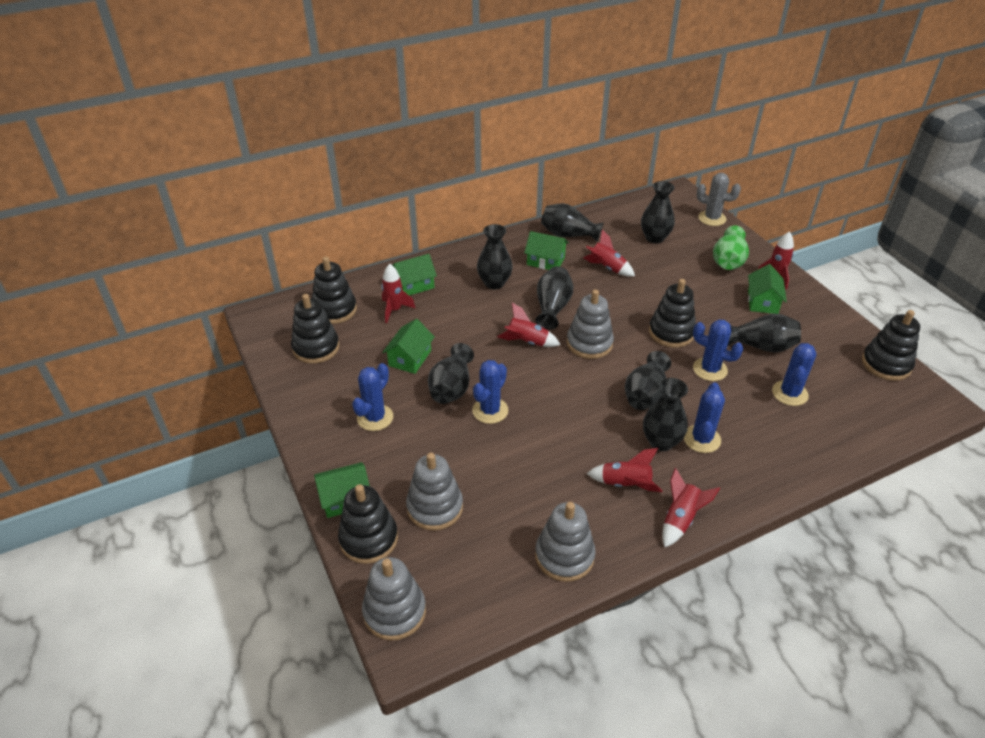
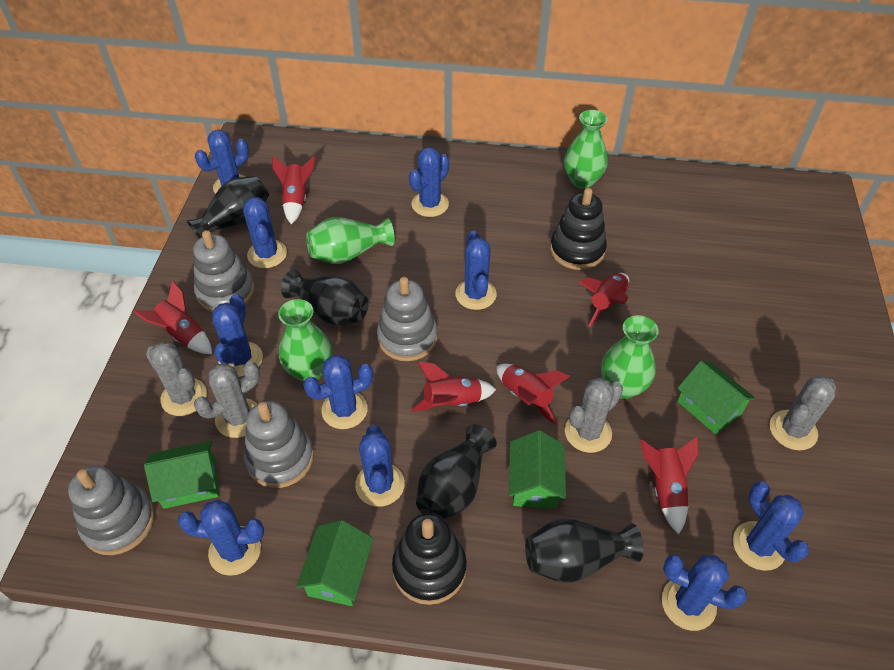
black stacking toy: [291,294,339,364] [312,257,357,324] [338,484,398,564] [649,279,696,348] [862,310,920,381] = 5 -> [392,513,467,605] [550,188,607,270] = 2
black vase: [428,343,474,404] [477,224,513,289] [536,266,573,330] [541,203,604,242] [625,351,671,410] [641,181,675,244] [643,378,688,451] [727,314,801,353] = 8 -> [186,176,269,239] [281,270,369,325] [416,424,497,520] [525,519,644,583] = 4
blue cactus: [352,363,393,431] [472,360,508,424] [684,382,725,453] [693,319,743,381] [772,343,817,406] = 5 -> [178,499,264,576] [195,130,249,194] [212,294,263,377] [243,197,287,268] [303,355,373,429] [355,425,405,507] [409,147,449,217] [455,231,497,310] [662,554,747,631] [733,481,809,571] = 10
green house: [314,462,370,518] [382,319,435,374] [393,254,437,295] [524,231,569,270] [748,264,787,314] = 5 -> [144,441,219,509] [296,520,374,606] [509,430,566,509] [677,361,756,435] = 4
green vase: [713,225,749,270] = 1 -> [278,299,332,382] [306,217,394,264] [564,110,608,189] [601,315,659,399] = 4
grey cactus: [697,173,741,226] = 1 -> [146,341,207,416] [194,361,260,438] [565,378,623,453] [770,375,836,450] = 4

